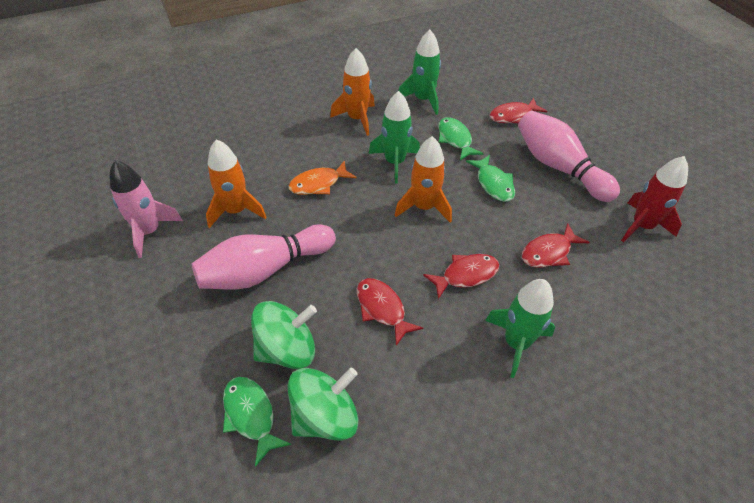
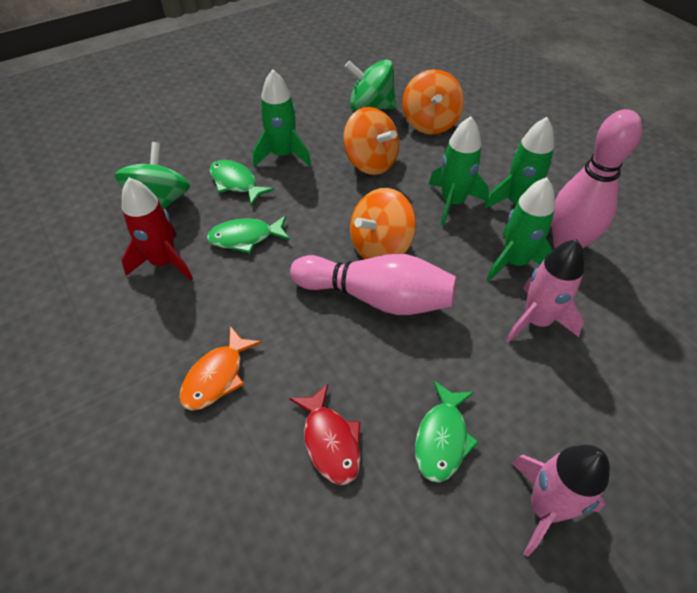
green rocket: [369,91,420,184] [399,30,441,115] [485,279,555,378] = 3 -> [253,69,311,167] [429,116,489,226] [484,117,554,209] [487,177,555,281] = 4
orange rocket: [206,139,266,228] [330,48,375,136] [394,136,452,223] = 3 -> none = 0
orange spinning top: none = 0 -> [343,107,399,175] [350,188,416,259] [402,69,464,135] = 3
pink rocket: [110,160,183,258] = 1 -> [506,239,584,342] [511,445,610,557] = 2
red fish: [357,278,423,346] [423,254,499,299] [489,98,547,123] [522,223,589,268] = 4 -> [289,384,361,485] = 1

